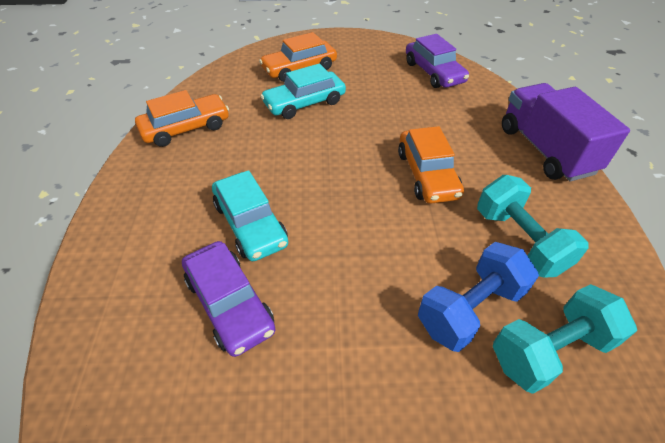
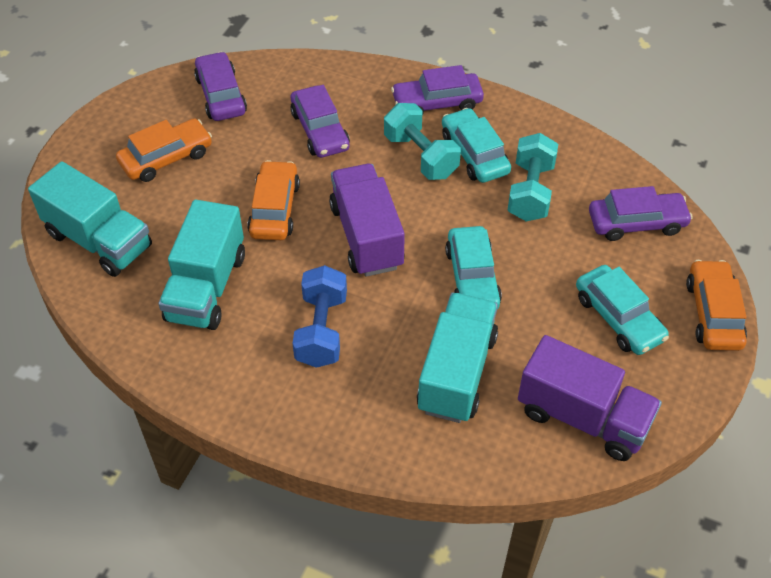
purple car: [182,241,276,357] [406,34,469,88] = 2 -> [194,52,247,121] [290,85,350,158] [391,65,484,115] [589,186,693,241] = 4
purple truck: [502,83,630,182] = 1 -> [329,164,405,277] [518,335,662,461] = 2
turquoise car: [212,170,288,261] [260,63,346,119] = 2 -> [442,108,511,183] [445,226,502,309] [576,265,669,355] = 3
turquoise truck: none = 0 -> [28,161,152,277] [158,199,245,330] [417,293,498,423] = 3

